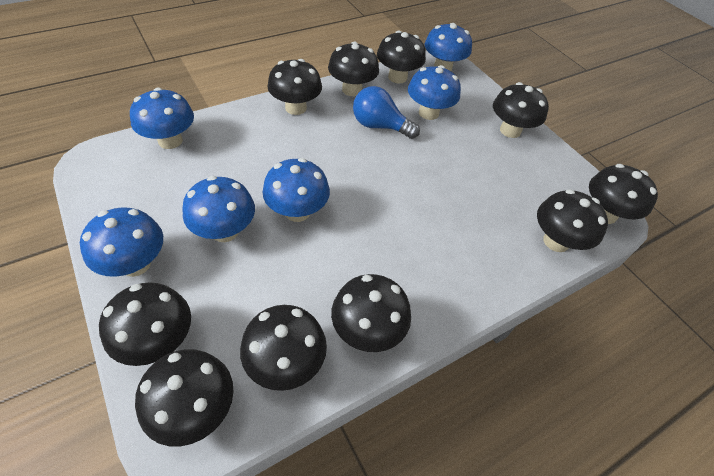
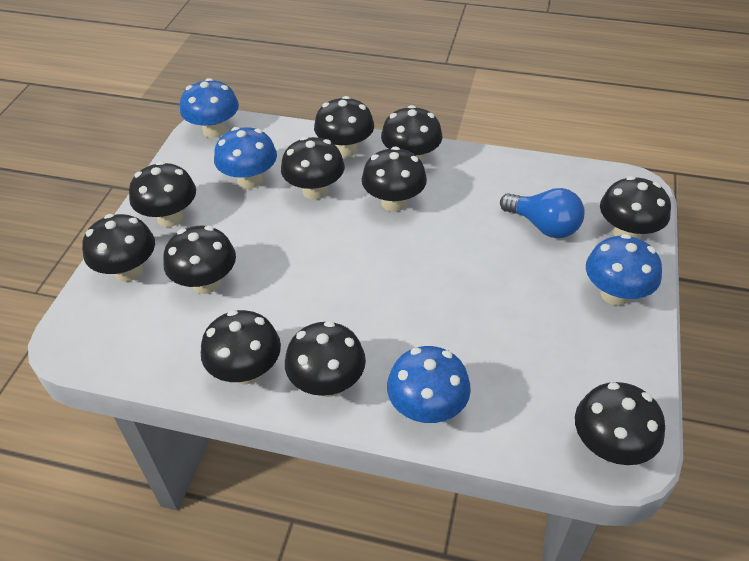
black mushroom: [99,282,191,366] [135,349,234,446] [240,305,327,391] [267,59,322,115] [328,41,379,96] [331,274,411,352] [377,30,426,84] [493,82,549,138] [537,189,608,252] [589,164,658,224] = 10 -> [82,214,155,282] [129,161,196,227] [163,226,236,294] [201,310,281,385] [281,137,345,200] [285,321,366,397] [314,96,374,158] [362,146,427,212] [381,105,442,163] [575,382,665,465] [600,176,671,239] = 11
blue mushroom: [80,207,163,277] [130,88,194,149] [182,176,255,242] [262,158,330,222] [408,65,461,120] [425,23,472,71] = 6 -> [180,78,239,138] [214,127,277,189] [387,346,471,423] [586,234,662,306] = 4

